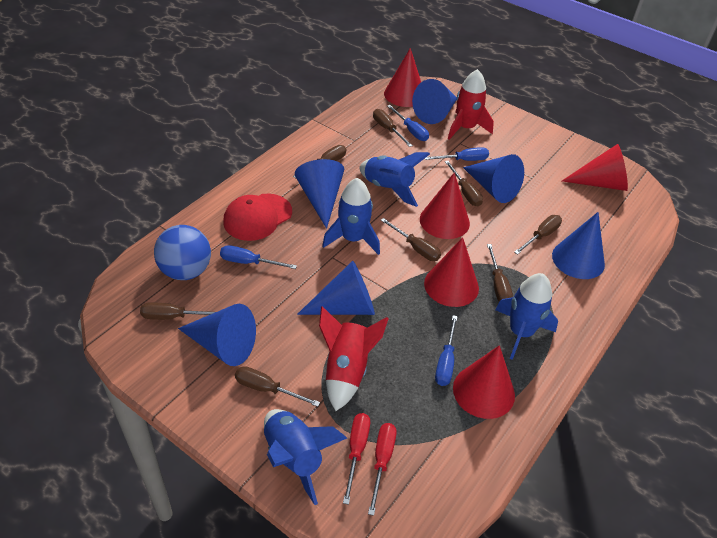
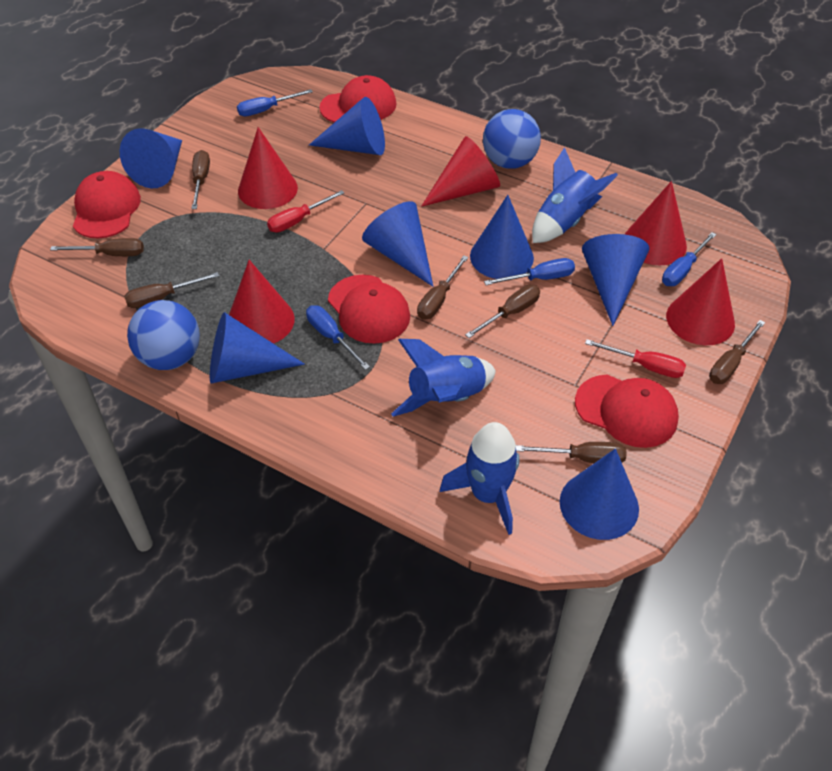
blue ball: [154,225,211,280] = 1 -> [127,300,200,370] [483,109,541,169] = 2
blue cone: [178,304,256,366] [295,159,344,229] [297,261,375,315] [412,79,457,124] [463,154,524,203] [552,212,605,279] = 6 -> [119,128,182,188] [210,312,305,383] [309,97,385,155] [362,201,433,286] [470,195,534,279] [560,448,639,540] [582,234,650,326] = 7
blue rocket: [264,409,347,505] [322,178,380,255] [360,152,430,207] [495,273,558,360] = 4 -> [391,339,496,416] [440,422,519,535] [532,147,618,243] = 3
brown screwdriver: [140,302,215,320] [235,366,320,407] [293,145,346,178] [373,109,413,147] [381,218,441,261] [445,161,483,207] [487,244,513,302] [514,215,562,255] = 8 -> [50,238,144,256] [124,272,219,308] [191,150,210,209] [417,255,468,320] [465,285,540,338] [516,442,626,463] [709,320,765,384] = 7
red cap: [223,194,292,241] = 1 -> [73,171,141,238] [319,75,396,123] [328,275,410,344] [575,375,679,448] = 4
red rocket: [319,306,389,411] [448,69,494,140] = 2 -> none = 0

